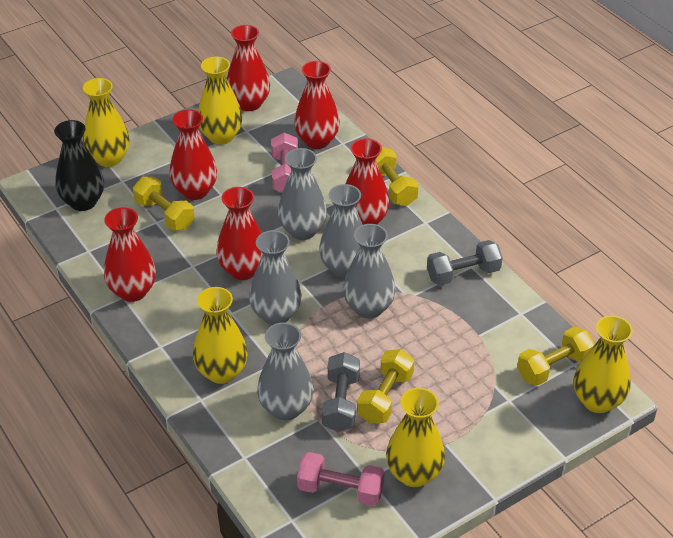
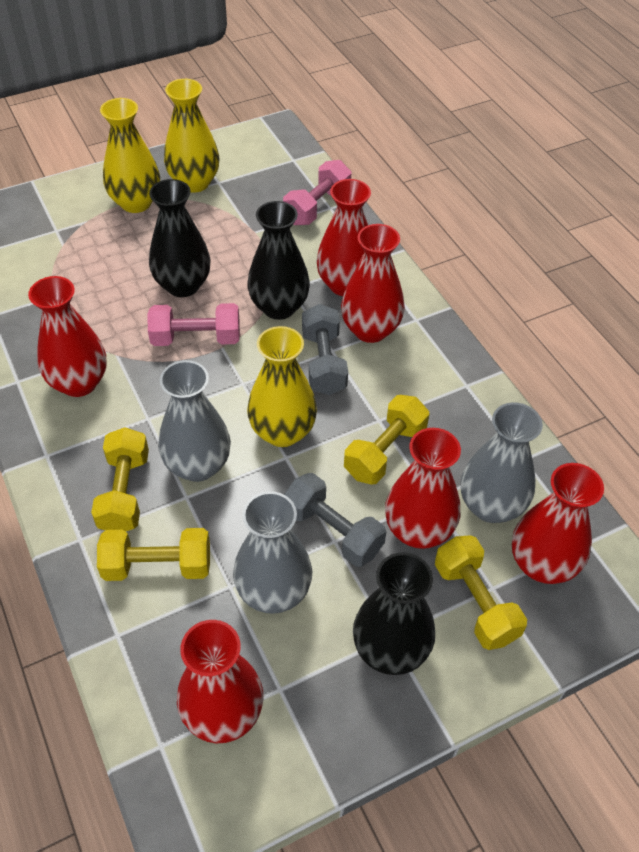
black vase: [54,120,104,211] = 1 -> [149,179,211,297] [247,201,310,320] [353,552,435,675] = 3
grey vase: [249,230,302,325] [257,322,314,420] [278,148,327,240] [319,184,363,278] [343,224,396,319] = 5 -> [158,360,231,482] [233,491,312,614] [461,402,543,523] = 3
yellow vase: [83,78,130,167] [193,287,248,384] [198,57,243,145] [386,388,445,487] [574,315,633,413] = 5 -> [100,98,160,213] [164,79,219,193] [247,326,317,447] = 3

